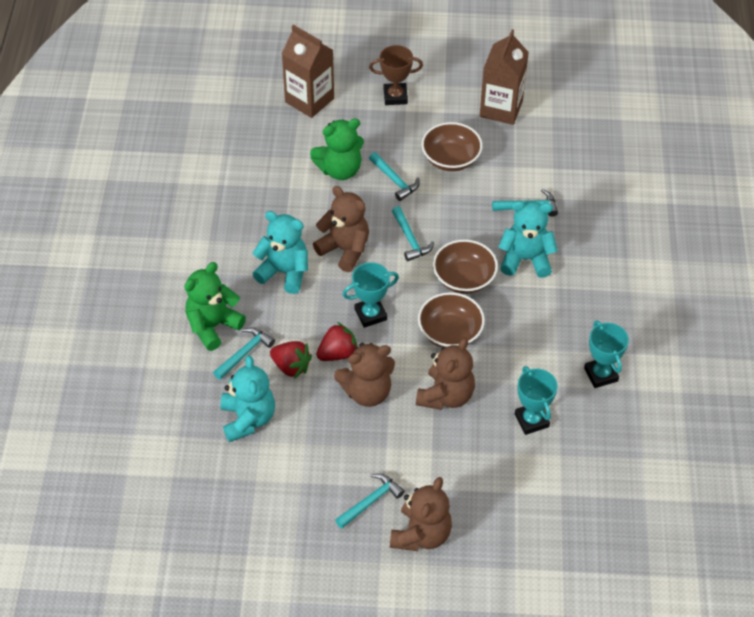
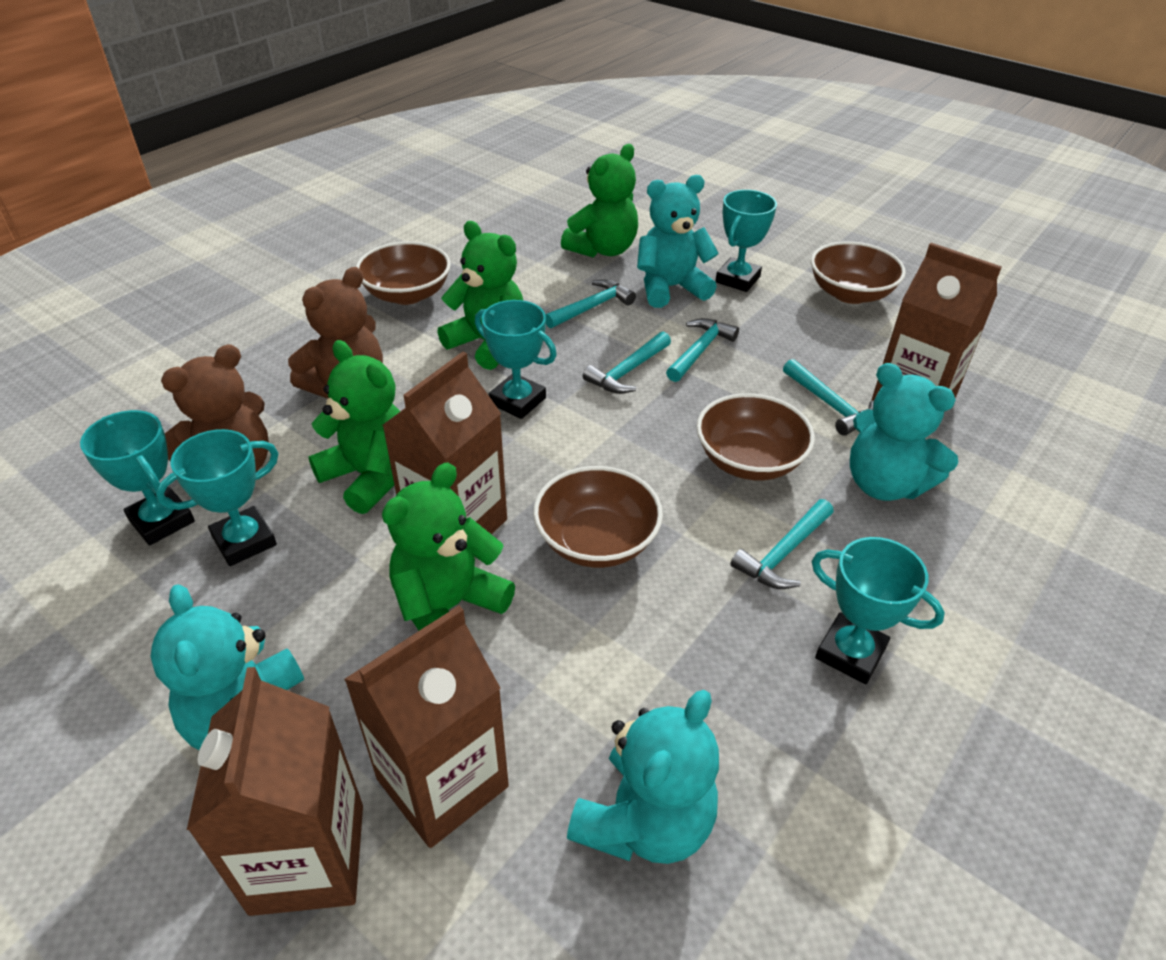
brown bowl: [418,292,485,348] [421,122,483,171] [433,239,498,294] = 3 -> [356,241,451,305] [533,466,663,568] [697,393,815,480] [811,241,906,304] = 4
brown carton: [282,25,334,118] [480,29,529,125] = 2 -> [187,667,363,916] [344,606,509,848] [382,352,507,534] [871,243,1002,401] = 4
brown teddy bear: [313,186,369,272] [334,343,395,407] [390,477,452,551] [416,337,475,410] = 4 -> [161,344,269,472] [288,267,383,398] = 2
brown trophy: [369,45,423,105] = 1 -> none = 0
green teddy bear: [184,262,246,351] [310,118,364,180] = 2 -> [308,340,400,514] [382,463,515,630] [437,221,523,370] [561,144,638,258] = 4
red strawberry: [270,341,312,379] [316,322,358,361] = 2 -> none = 0
turquoise teddy bear: [220,355,275,442] [252,211,308,294] [498,201,558,278] = 3 -> [150,584,304,750] [567,690,719,864] [637,175,719,308] [850,363,958,501] = 4
turquoise trophy: [343,262,399,328] [515,366,558,435] [584,321,629,388] = 3 -> [80,410,195,545] [156,429,278,566] [475,300,557,419] [715,190,777,292] [812,537,945,684] = 5

